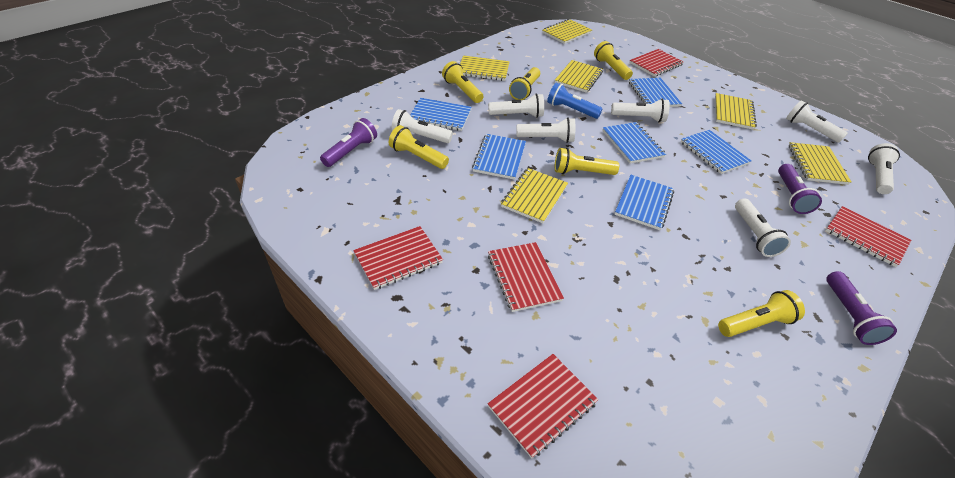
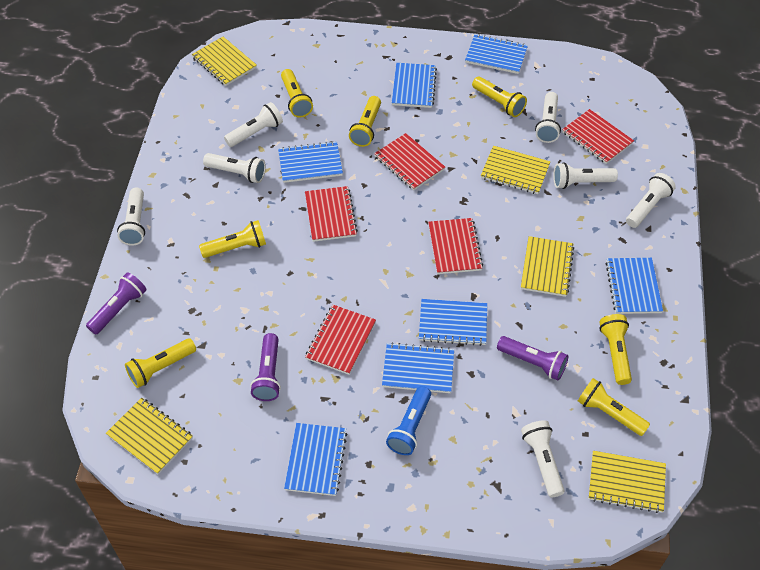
blue notebook: [410,98,472,131] [472,134,526,180] [602,122,666,163] [615,175,674,230] [629,78,682,107] [680,130,752,174] = 6 -> [278,141,343,183] [284,423,348,496] [382,342,454,393] [392,63,437,108] [419,299,487,346] [465,34,528,74] [605,258,663,314] = 7
yellow flashlight: [389,125,449,169] [442,61,484,103] [509,67,540,100] [555,148,619,175] [594,41,633,80] [718,290,805,337] = 6 -> [125,338,196,388] [199,220,266,258] [281,69,313,118] [349,96,381,147] [472,77,527,117] [578,378,650,436] [599,314,632,385] = 7
yellow notebook: [460,55,510,81] [501,168,568,223] [542,19,592,44] [555,60,603,93] [715,93,757,130] [788,142,851,185] = 6 -> [106,398,193,474] [192,37,257,86] [481,146,550,194] [521,236,574,297] [589,451,666,513] = 5

